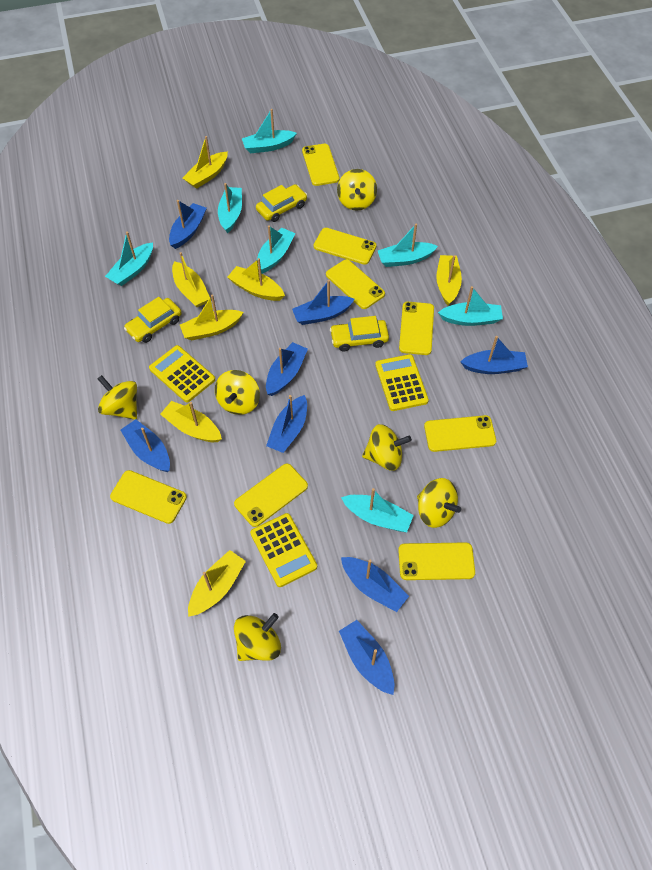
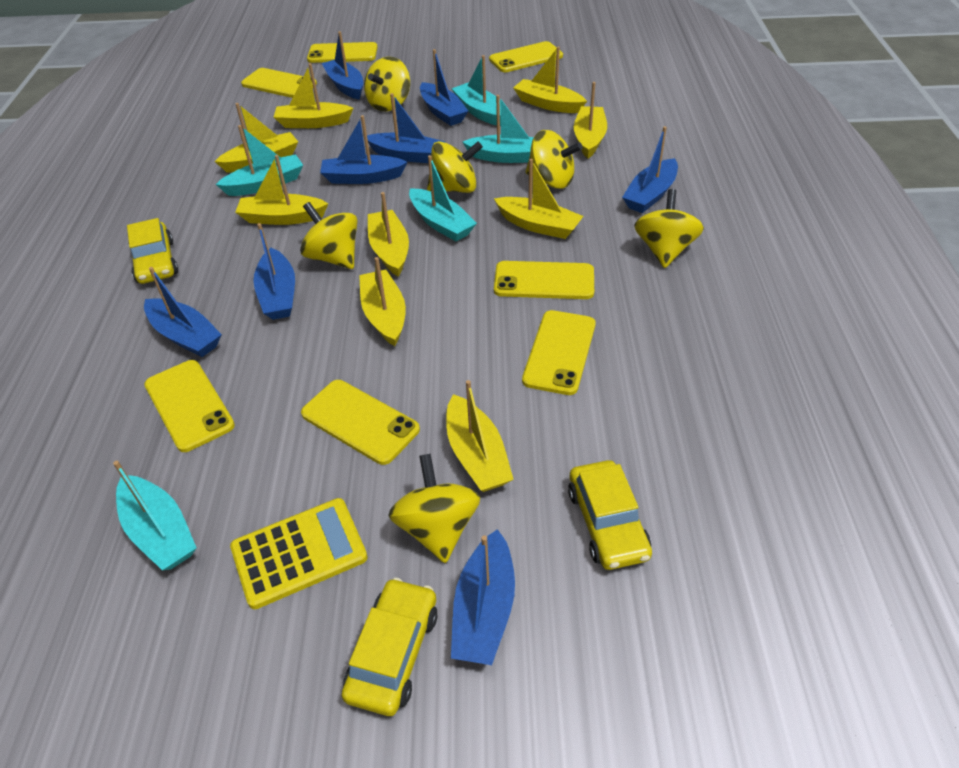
turquoise boat: [105,232,153,286] [218,183,242,233] [242,109,297,153] [257,225,296,274] [341,488,414,532] [378,224,438,267] [438,286,503,326] = 7 -> [113,461,197,570] [216,125,303,196] [409,155,477,241] [452,55,501,126] [462,95,534,163] = 5
yellow boat: [160,401,222,442] [172,252,210,307] [180,295,243,341] [183,136,228,189] [188,550,246,617] [228,258,285,301] [436,255,462,305] = 7 -> [214,103,298,173] [235,155,328,225] [274,63,353,128] [359,257,406,346] [368,192,409,277] [446,380,514,492] [494,159,583,239] [513,46,587,113] [574,82,607,159] = 9
yellow calculator: [149,345,215,402] [250,513,317,587] [375,354,429,411] = 3 -> [230,498,368,609] = 1
yellow phone: [110,470,187,524] [234,463,308,527] [302,144,339,186] [314,228,377,265] [326,259,385,309] [398,542,475,580] [399,302,434,355] [424,415,496,452] = 8 -> [144,360,235,452] [241,68,317,98] [301,380,420,465] [307,42,378,63] [489,41,563,72] [494,261,594,299] [522,310,596,395] = 7

